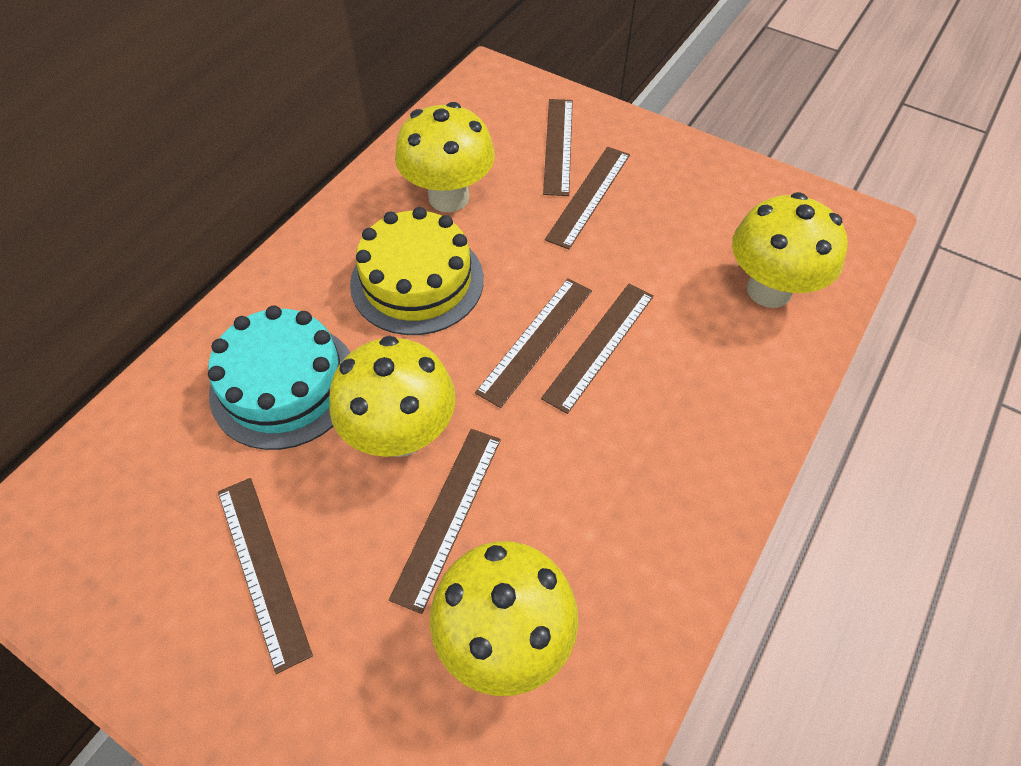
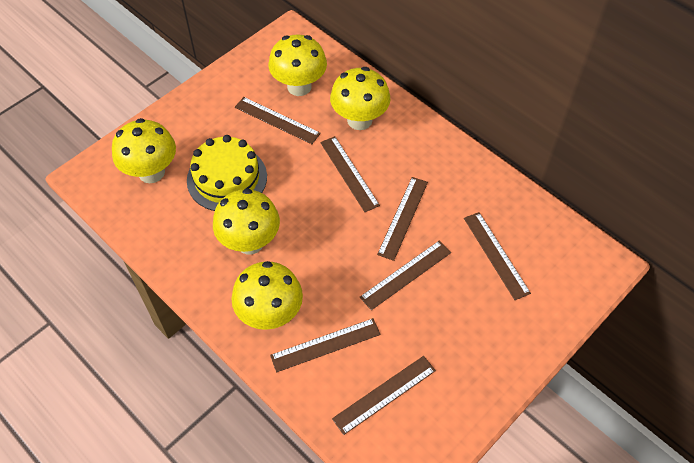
brown ruler: [218,478,313,674] [389,429,501,614] [475,278,592,408] [541,284,654,414] [543,99,573,196] [545,147,630,250] = 6 -> [235,97,321,144] [270,318,381,372] [320,136,380,212] [332,356,436,435] [360,241,451,310] [377,177,428,261] [464,212,531,300] = 7
turquoise cake: [208,306,351,450] = 1 -> none = 0
yellow mushroom: [329,336,456,457] [395,102,495,212] [430,541,578,696] [732,192,848,308] = 4 -> [112,118,176,183] [213,188,280,255] [231,261,303,330] [268,34,327,96] [330,67,390,130] = 5

